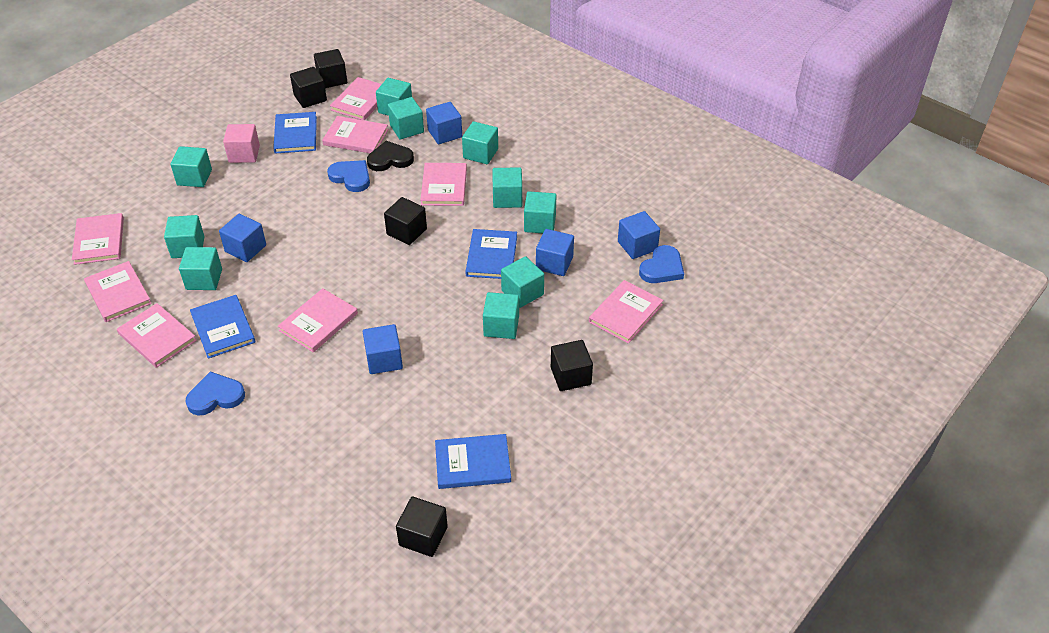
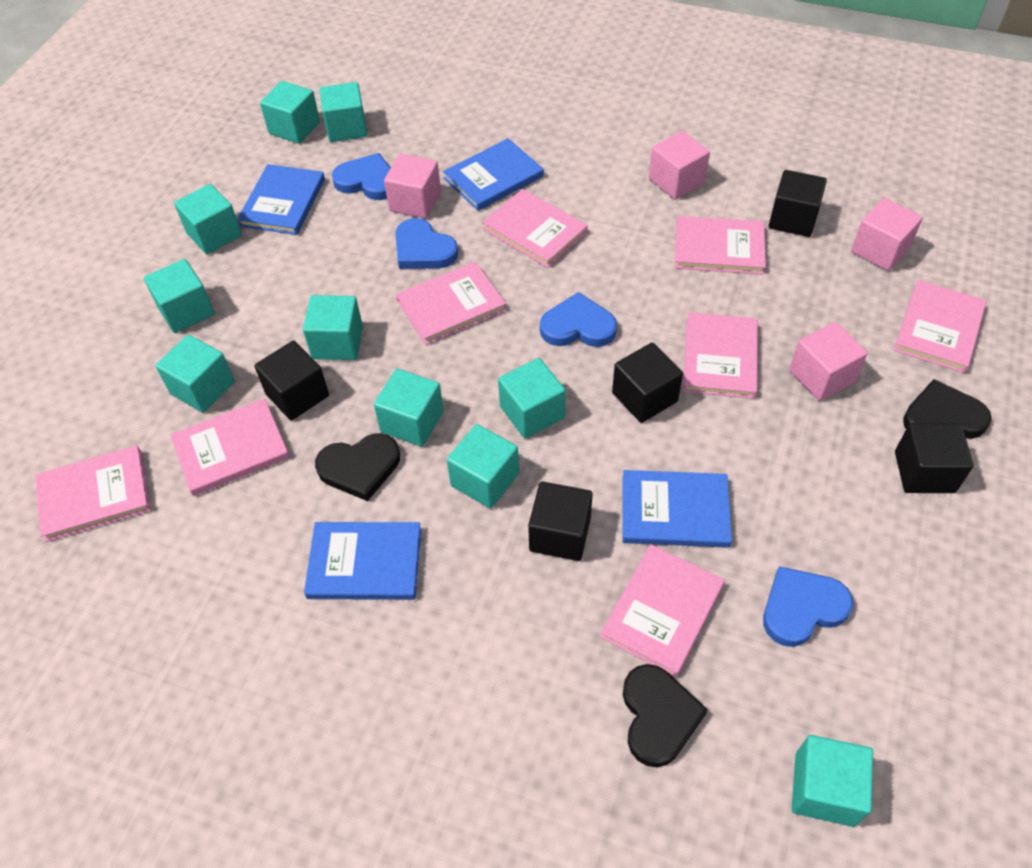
black heart: [367,141,414,171] = 1 -> [315,433,400,501] [623,664,708,767] [903,379,992,439] = 3
blue cube: [219,214,266,262] [363,324,403,374] [426,102,462,144] [536,229,574,276] [618,211,660,259] = 5 -> none = 0
blue heart: [185,371,245,416] [327,160,370,192] [639,245,684,283] = 3 -> [332,153,391,200] [395,218,458,269] [540,292,617,347] [763,566,853,647] = 4
pink cube: [223,124,260,163] = 1 -> [384,154,441,219] [649,131,710,200] [789,322,868,401] [851,198,923,271] = 4

